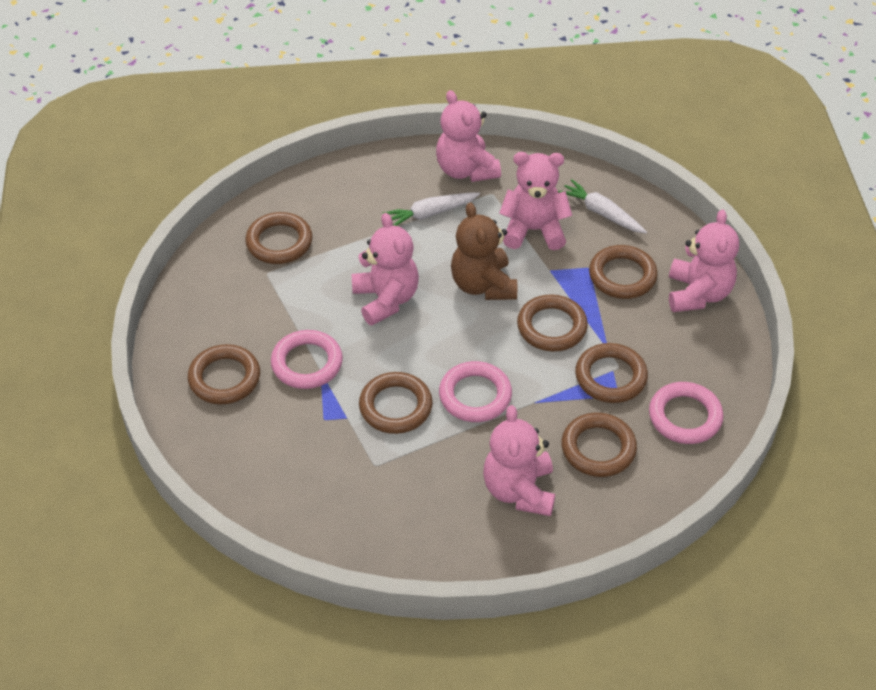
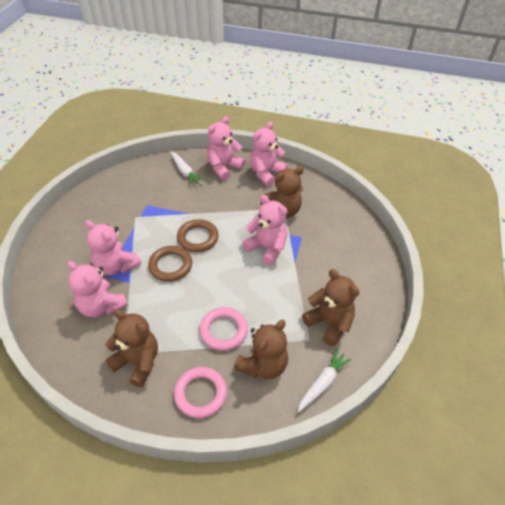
brown ring: [188,344,260,404] [245,212,312,264] [359,372,433,434] [517,294,588,351] [561,413,637,477] [575,343,648,403] [589,245,658,299] = 7 -> [148,246,192,282] [177,219,219,252] = 2
brown teddy bear: [451,202,517,300] = 1 -> [106,310,158,387] [234,320,288,379] [260,166,304,218] [302,269,359,346] = 4
pink ring: [271,330,343,389] [439,361,512,422] [649,382,724,444] = 3 -> [174,367,227,418] [199,307,248,351] = 2

